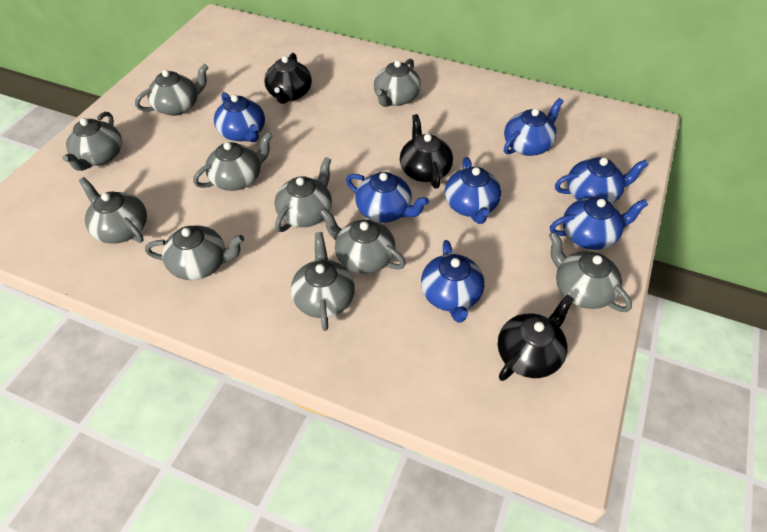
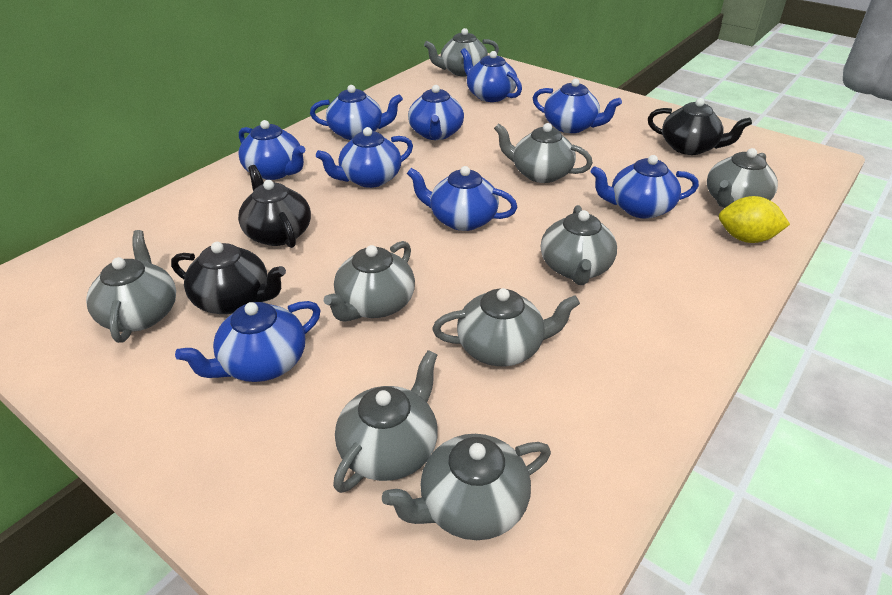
blue teapot: [214,92,265,142] [346,172,429,223] [421,240,485,323] [445,157,501,224] [504,98,564,156] [550,197,648,250] [555,157,648,204] = 7 -> [175,301,321,382] [238,120,305,180] [310,85,403,140] [316,127,413,188] [407,166,517,231] [408,85,464,140] [461,48,522,102] [533,79,622,133] [590,155,699,219] = 9
grey teapot: [62,112,122,171] [79,177,147,244] [135,64,209,116] [145,225,244,280] [193,132,272,191] [275,157,332,232] [291,232,355,331] [320,208,406,274] [374,59,421,107] [549,232,632,312] = 10 -> [86,230,176,343] [324,241,415,322] [333,350,438,493] [382,434,551,540] [424,28,499,76] [432,288,580,366] [494,123,593,183] [541,205,617,285] [707,148,778,208] = 9
yellow lemon: none = 0 -> [719,196,790,243] = 1

